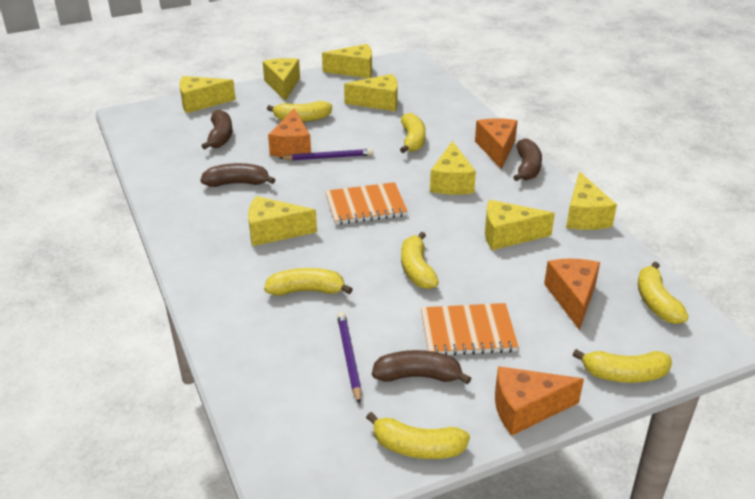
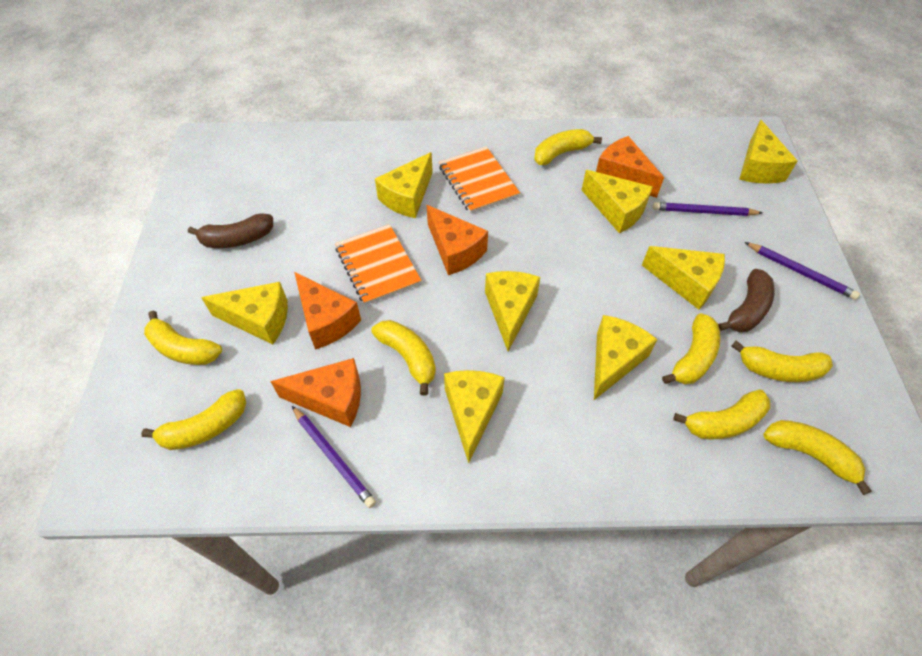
brown banana: [201,163,275,187] [202,110,232,149] [372,350,471,385] [513,138,542,181] = 4 -> [188,213,273,248] [718,269,775,332] = 2
purple pencil: [279,149,373,161] [337,312,362,404] = 2 -> [292,406,376,508] [653,202,762,216] [745,242,860,300] = 3
yellow banana: [264,268,353,296] [267,101,332,122] [366,412,470,459] [400,113,426,153] [401,232,439,289] [573,349,672,383] [638,262,689,324] = 7 -> [141,389,246,450] [144,311,222,365] [371,320,436,396] [534,129,602,165] [662,313,720,384] [673,389,770,439] [731,341,833,382] [763,420,872,495] = 8

